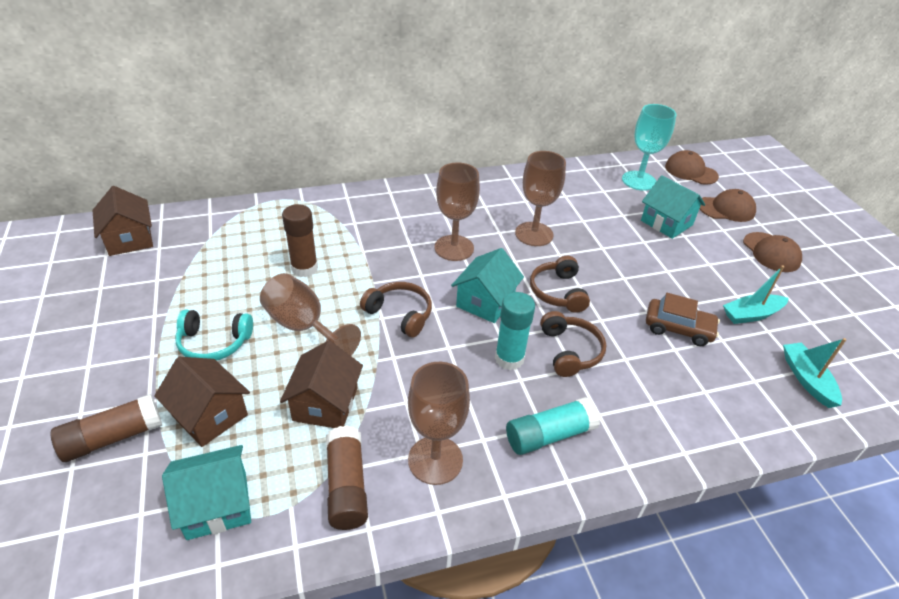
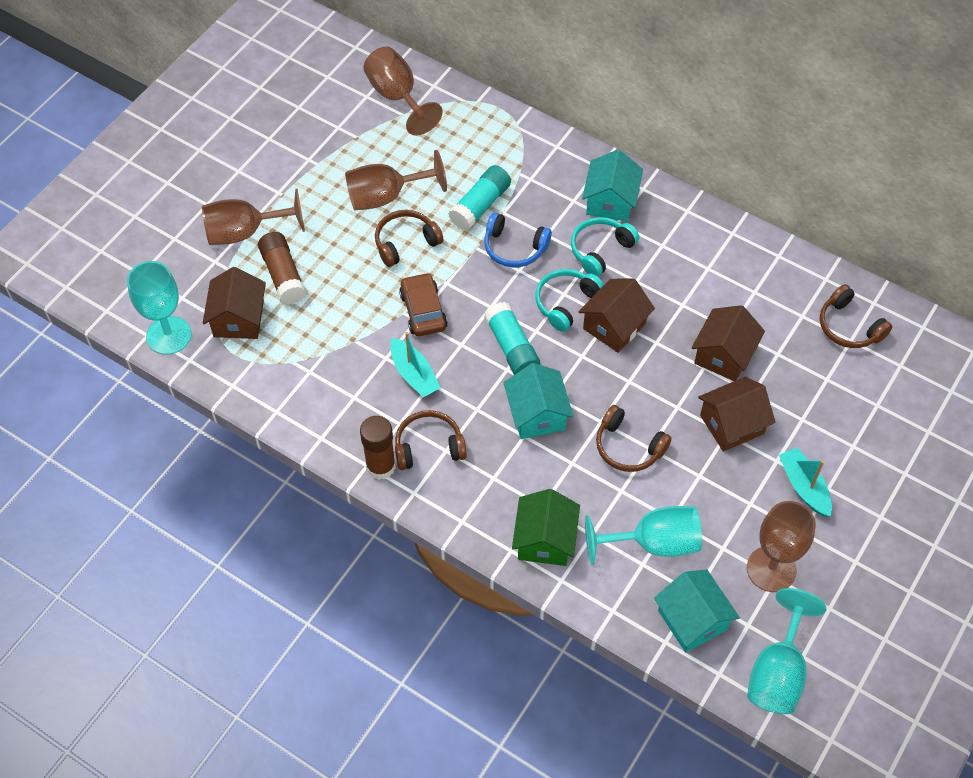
blue headphones: none = 0 -> [484,212,552,268] = 1
brown cap: [665,150,719,185] [699,189,756,222] [743,232,802,272] = 3 -> none = 0
brown glue stick: [51,394,162,462] [282,204,318,277] [326,426,368,530] = 3 -> [258,232,306,305] [360,416,396,480] = 2
brown headphones: [360,282,432,338] [530,256,590,313] [540,311,606,377] = 3 -> [375,210,444,267] [395,410,467,470] [596,405,671,472] [820,284,892,348] = 4
brown house: [92,186,153,256] [154,357,250,447] [280,341,363,428] = 3 -> [203,267,266,339] [578,279,655,353] [691,305,765,381] [698,377,775,452] = 4
green house: none = 0 -> [512,489,580,566] = 1
turquoise goblet: [622,104,676,191] = 1 -> [127,261,192,355] [585,506,702,565] [747,588,826,714] = 3
turquoise headphones: [175,309,253,361] = 1 -> [535,269,604,332] [571,217,639,277] = 2

